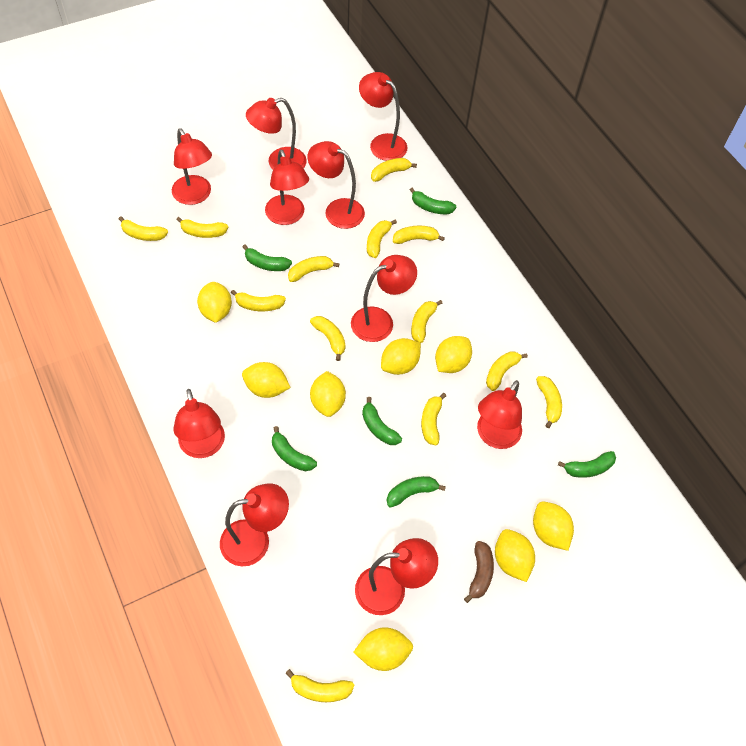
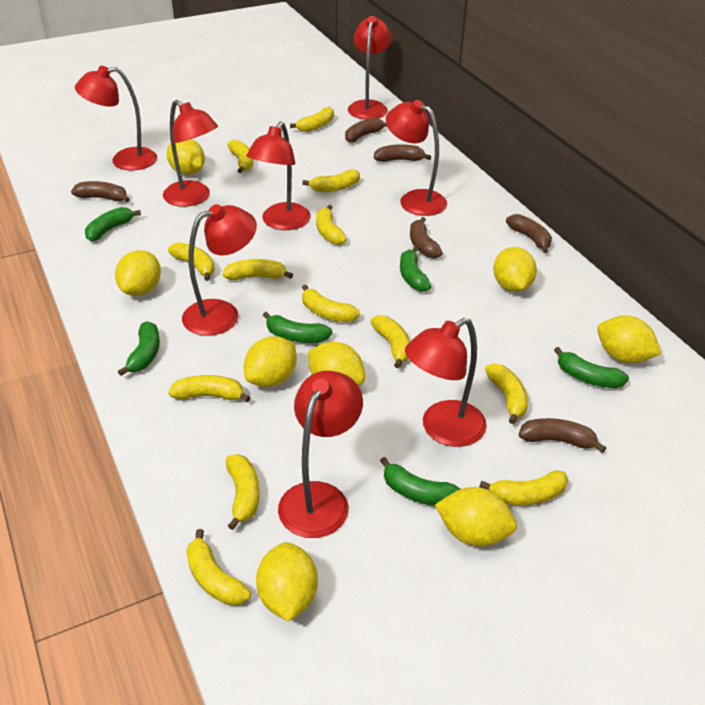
brown banana: [464,541,494,603] = 1 -> [71,181,130,202] [345,118,387,143] [374,144,431,162] [410,217,443,259] [506,214,552,253] [519,418,606,453] = 6
red lamp: [172,128,212,205] [173,389,225,458] [220,483,289,566] [246,98,307,170] [265,149,309,225] [308,141,365,229] [351,255,417,342] [355,538,438,615] [359,72,407,161] [477,380,522,449] = 10 -> [75,66,157,170] [163,100,218,207] [182,204,257,336] [247,121,311,230] [278,371,363,538] [348,16,392,119] [386,100,447,216] [405,318,487,447] = 8

